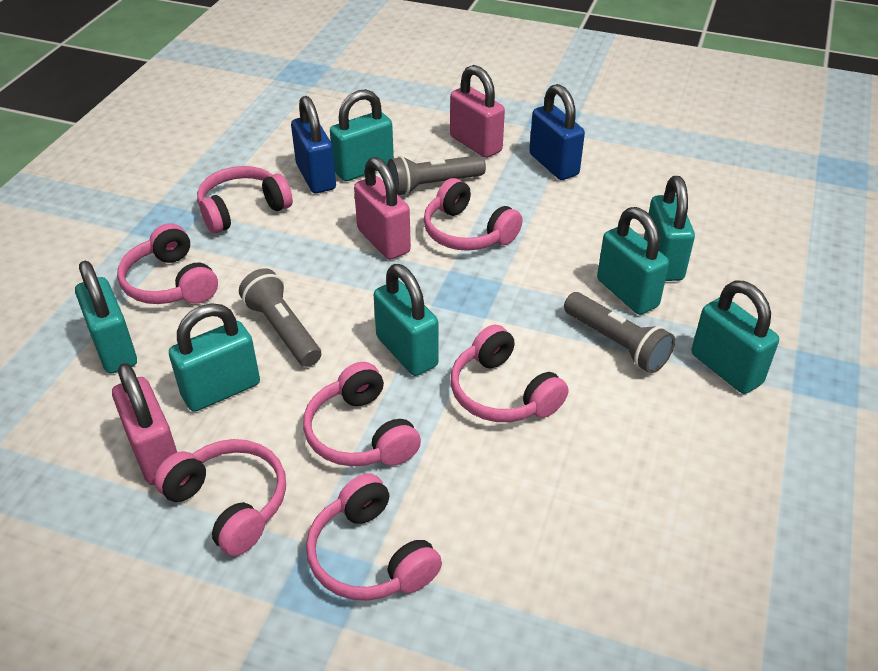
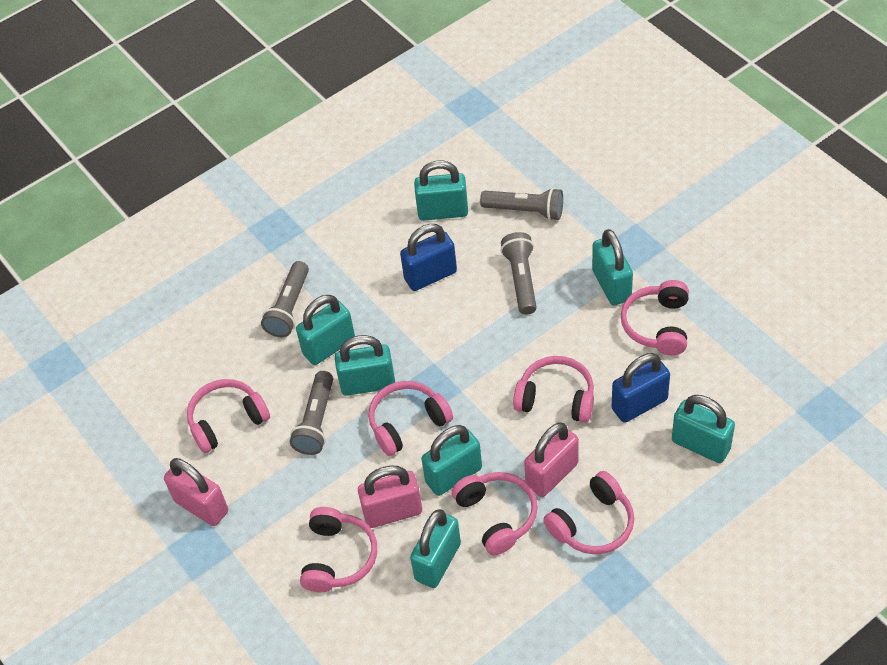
grey flashlight: [239,268,321,367] [387,155,486,196] [564,292,675,373] = 3 -> [261,261,309,337] [290,371,333,455] [480,188,563,221] [501,232,537,315] = 4

